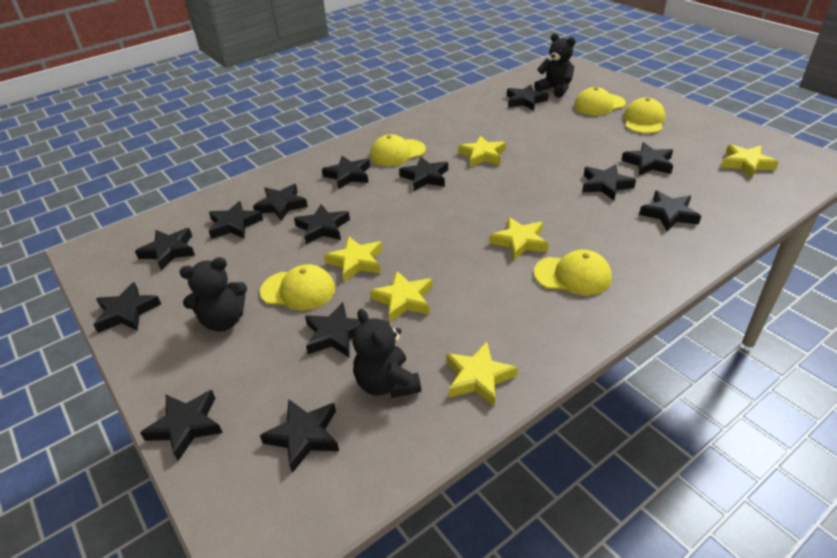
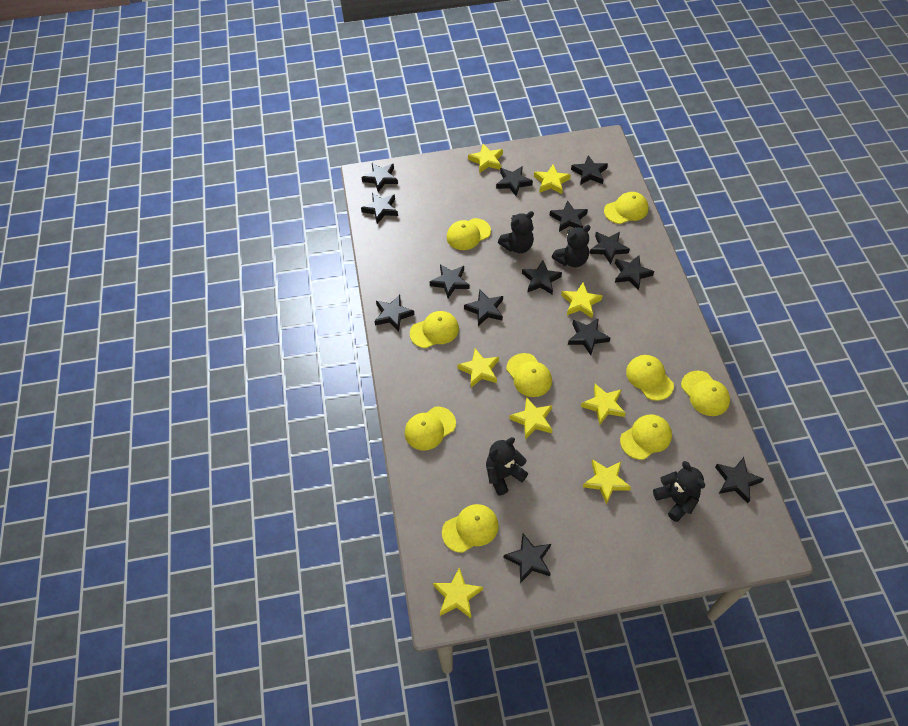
black teddy bear: [179,257,247,331] [353,308,421,398] [534,33,576,98] = 3 -> [486,437,528,495] [498,211,534,253] [552,225,591,267] [653,461,705,522] = 4
yellow cap: [260,264,335,310] [370,134,426,166] [534,250,612,295] [574,87,626,115] [623,98,666,134] = 5 -> [405,407,456,450] [410,311,459,348] [442,504,499,553] [446,218,491,250] [506,353,552,397] [604,192,649,224] [620,414,672,460] [626,355,674,401] [681,371,730,416] = 9
yellow star: [324,236,383,282] [370,270,432,322] [446,342,518,407] [458,135,506,167] [489,217,549,260] [721,144,779,178] = 6 -> [433,567,483,618] [457,349,499,388] [468,144,503,173] [509,397,552,440] [534,164,571,194] [561,282,602,318] [581,384,626,425] [583,459,631,505] = 8

